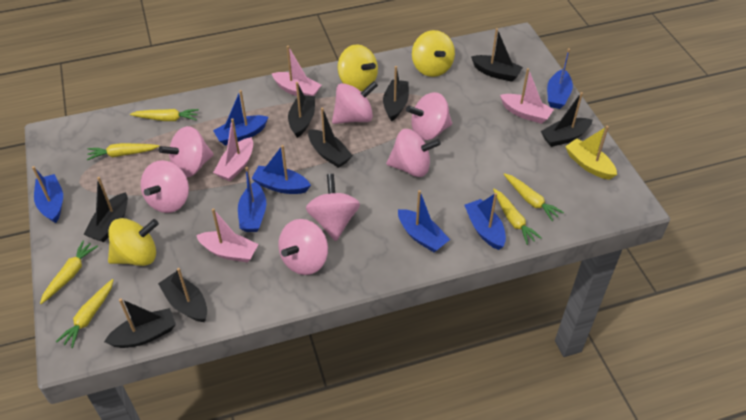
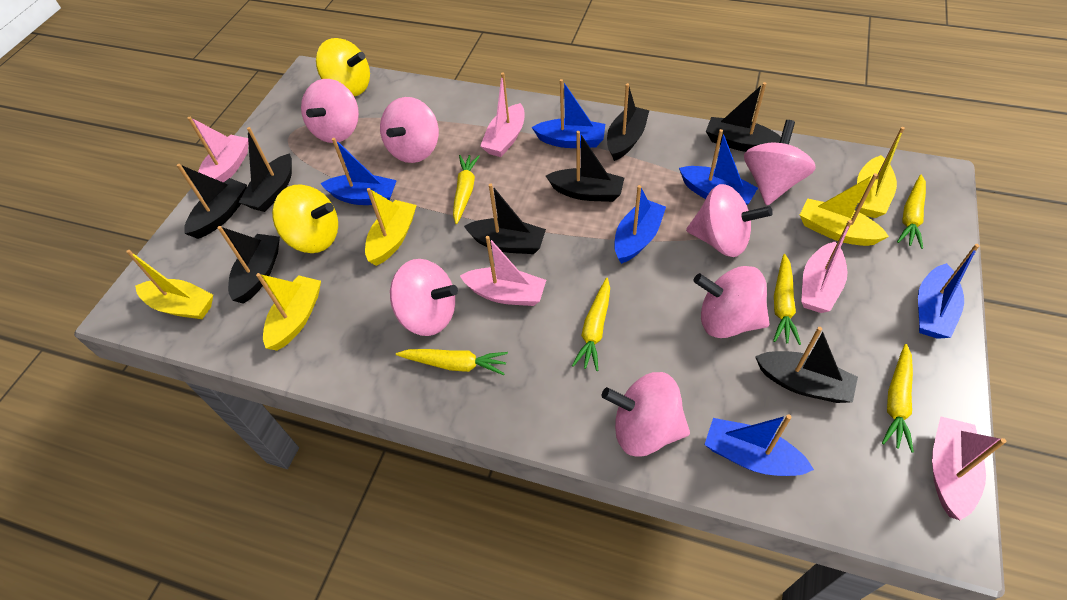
blue boat: [32,166,63,223] [213,90,268,145] [238,167,266,232] [251,145,311,194] [398,190,450,252] [464,193,506,250] [547,48,573,109] = 7 -> [320,138,397,205] [531,79,605,148] [614,185,666,264] [679,129,758,205] [704,415,814,476] [918,244,980,339] = 6
pink boat: [196,208,259,263] [213,118,253,182] [272,46,321,96] [500,68,554,124] = 4 -> [188,117,248,182] [460,236,546,306] [480,73,524,157] [801,220,852,313] [932,416,1006,520] = 5
yellow boat: [565,126,617,180] = 1 -> [126,250,213,319] [256,273,321,351] [365,188,417,266] [800,173,889,246] [857,127,905,218] = 5
yellow spinning top: [108,218,159,266] [337,45,378,91] [412,30,455,77] = 3 -> [272,185,338,253] [316,38,370,96] = 2

